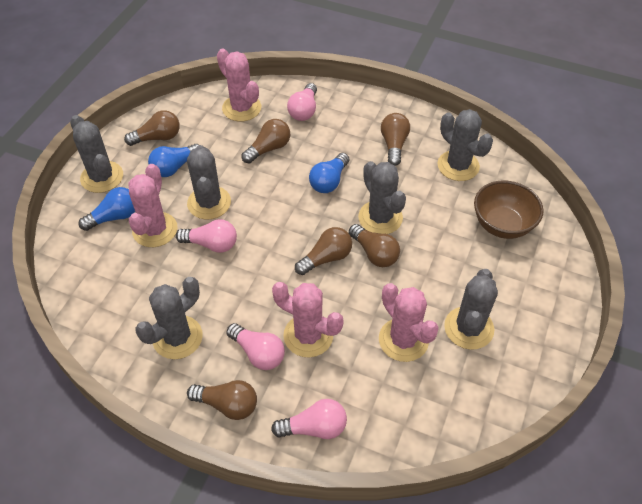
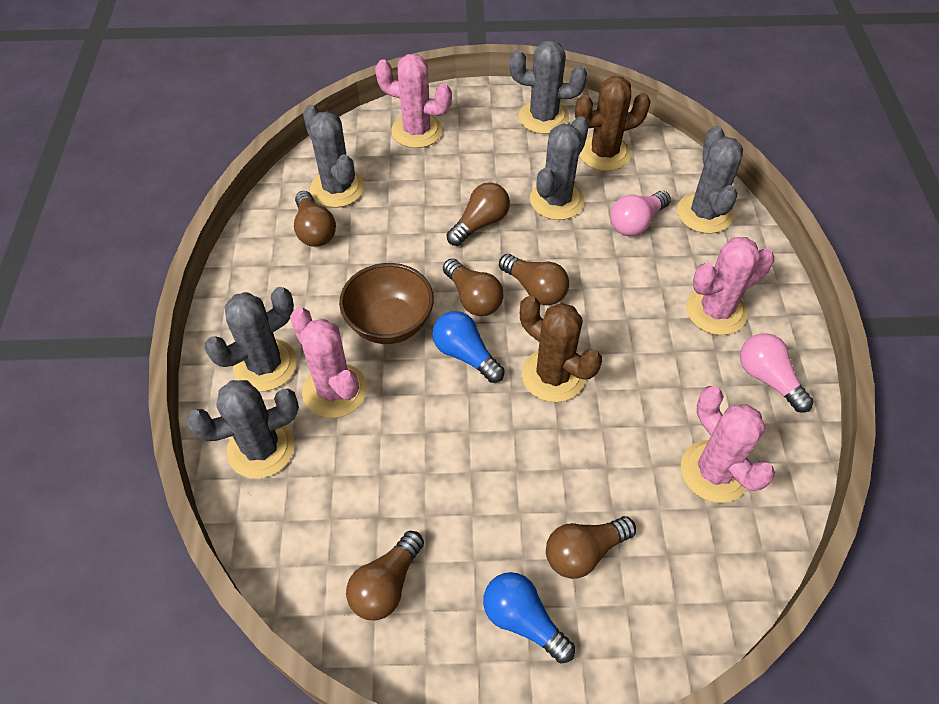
blue light bulb: [79,187,135,231] [148,144,199,177] [309,153,349,193] = 3 -> [432,311,505,383] [483,572,575,663] = 2
brown cactus: none = 0 -> [520,296,602,402] [575,76,651,171] = 2
pink light bulb: [176,219,237,253] [226,323,285,370] [271,399,347,439] [287,83,317,121] = 4 -> [610,191,671,236] [740,333,814,413] = 2

